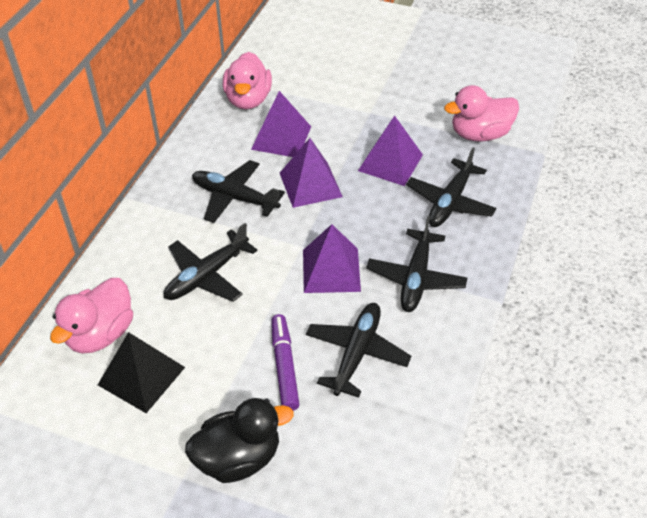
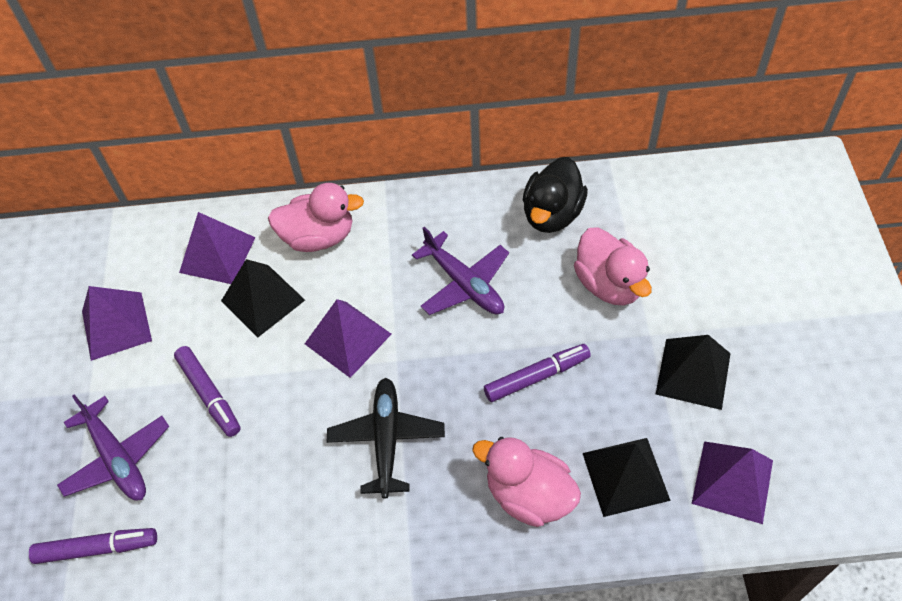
black plane: [164,223,258,302] [192,160,285,223] [306,303,411,398] [366,216,467,312] [406,148,496,227] = 5 -> [327,378,445,499] = 1
black pyramid: [98,332,185,413] = 1 -> [221,259,305,338] [583,438,671,517] [656,335,731,410] = 3
purple marker: [271,314,300,411] = 1 -> [29,528,157,564] [174,346,241,437] [484,344,591,402] = 3
purple plane: none = 0 -> [57,394,169,501] [412,227,509,315] = 2

